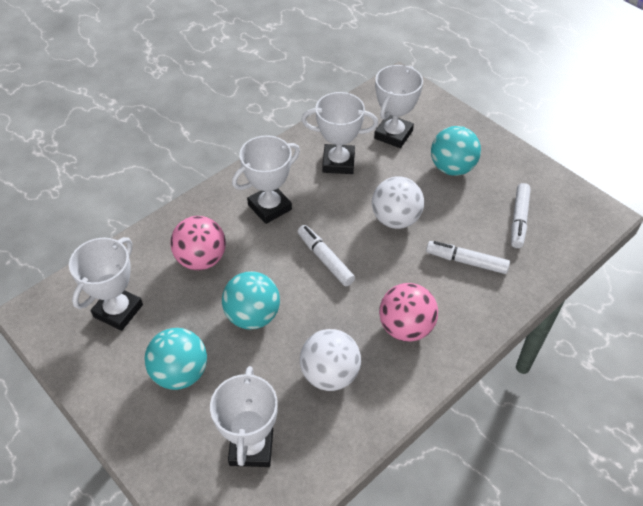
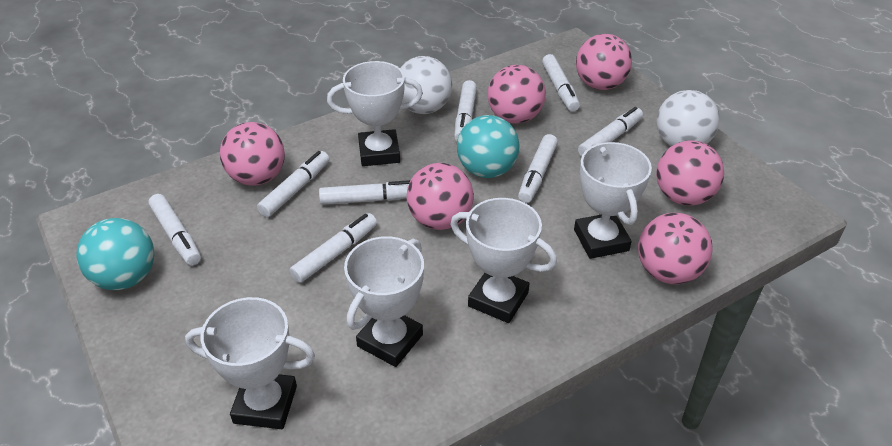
pink ball: [170,216,226,270] [379,283,438,342] = 2 -> [220,122,285,186] [407,163,474,230] [487,65,546,124] [576,34,632,90] [638,213,713,284] [656,141,724,206] = 6
turquoise ball: [145,328,207,390] [222,271,280,329] [431,126,481,176] = 3 -> [76,218,155,290] [457,115,520,178] = 2
white marker: [298,225,355,286] [426,241,510,274] [511,183,531,248] = 3 -> [148,194,201,265] [257,151,330,217] [290,213,377,283] [319,180,411,205] [454,80,477,141] [518,134,558,203] [542,54,580,111] [578,107,643,157] = 8

